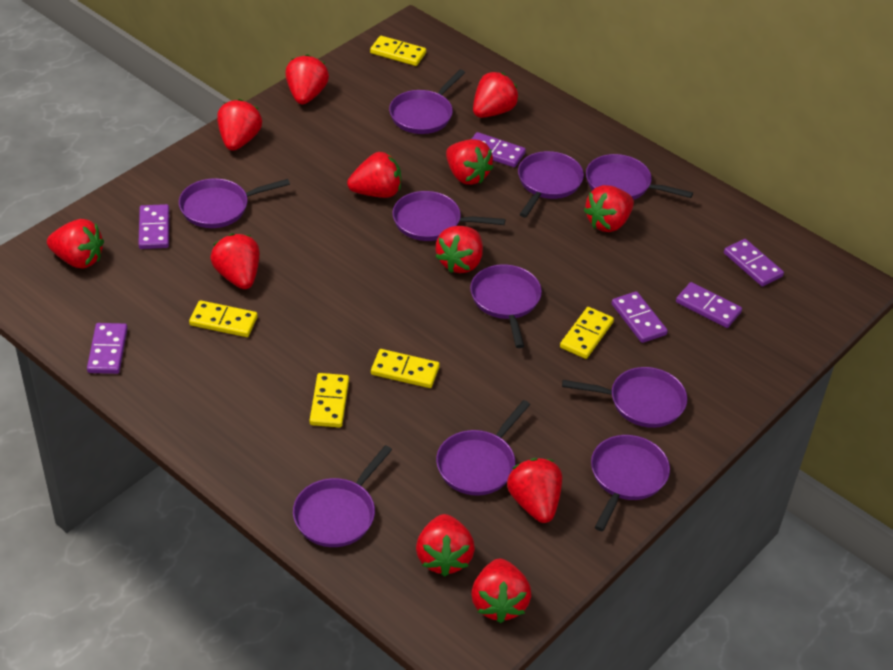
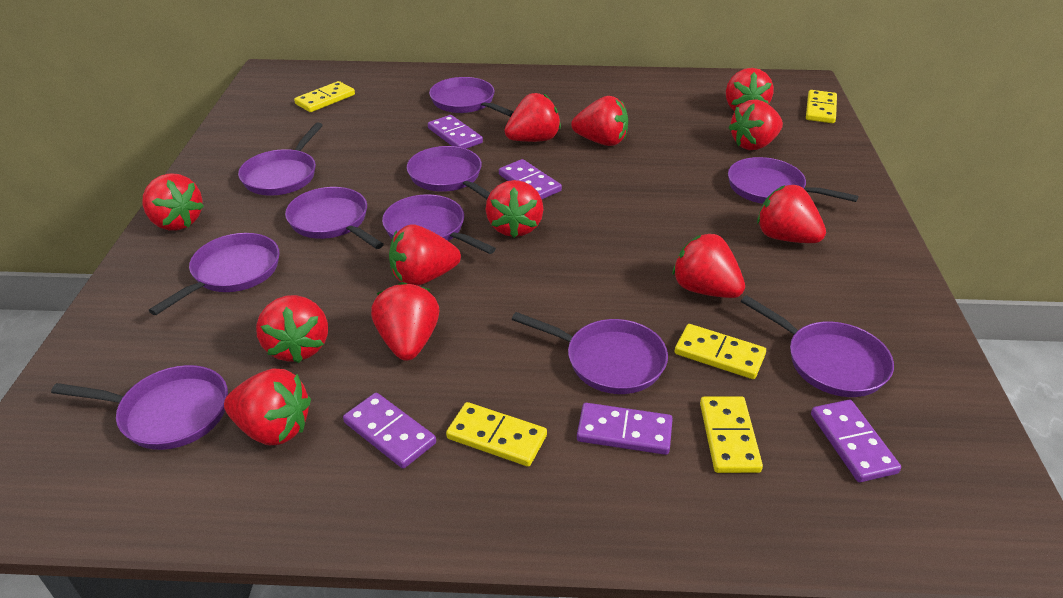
purple domino: [87,323,128,374] [138,204,169,249] [472,132,526,167] [612,291,668,343] [676,282,742,328] [724,239,784,286] = 6 -> [343,393,436,469] [428,115,483,149] [499,159,562,199] [577,403,673,455] [811,400,901,482] = 5

